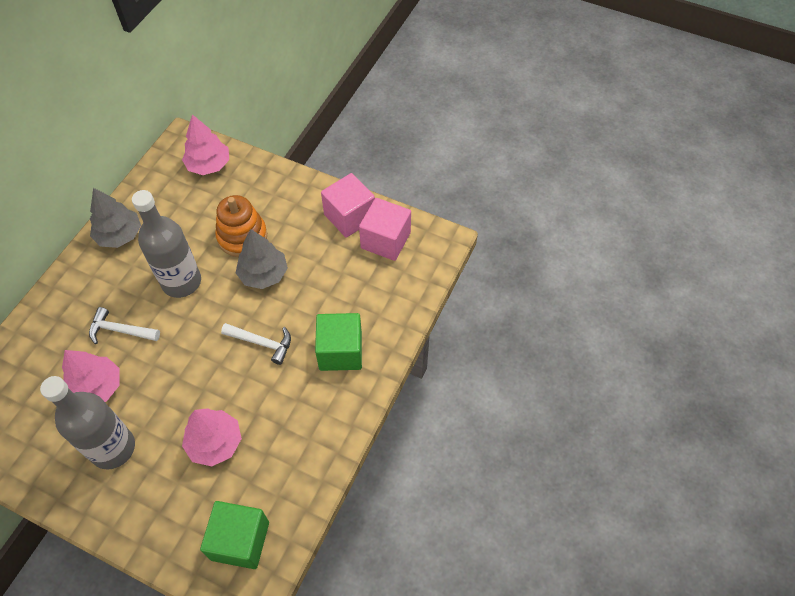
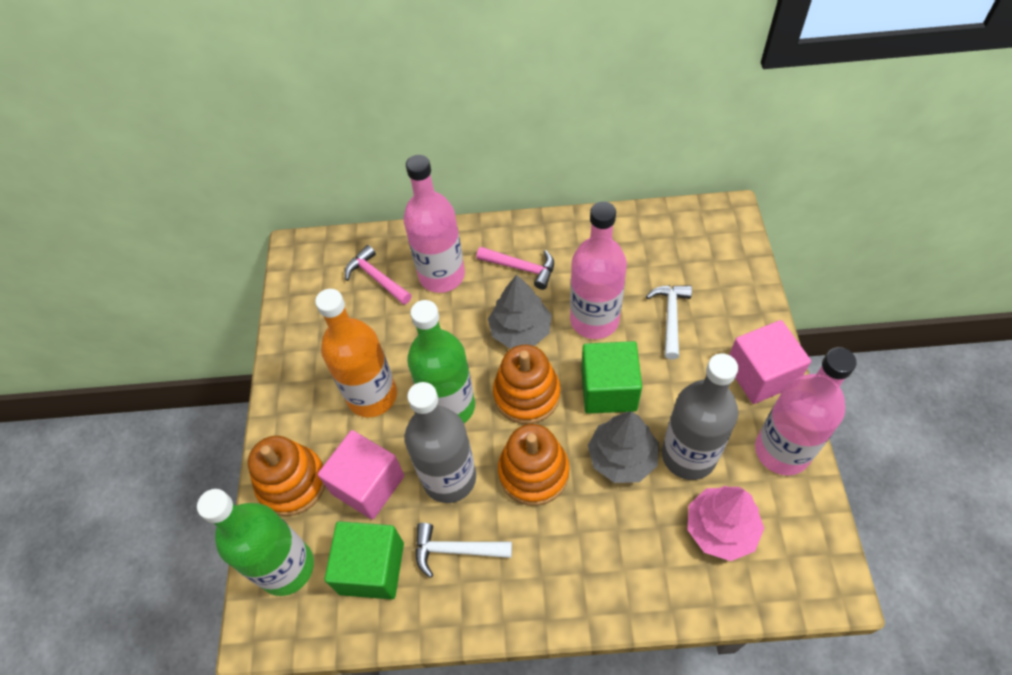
green bottle: none = 0 -> [197,489,314,596] [407,300,475,423] = 2
orange bottle: none = 0 -> [315,289,397,417] = 1
orange stacking toy: [215,195,267,257] = 1 -> [248,436,325,516] [493,345,560,424] [498,424,569,506] = 3
pink bottle: none = 0 -> [404,155,465,293] [570,201,627,339] [755,347,857,476] = 3
pink hammer: none = 0 -> [345,245,412,305] [476,247,554,290] = 2
pink tree: [62,350,120,402] [182,114,229,175] [182,408,242,467] = 3 -> [688,486,764,561] = 1

